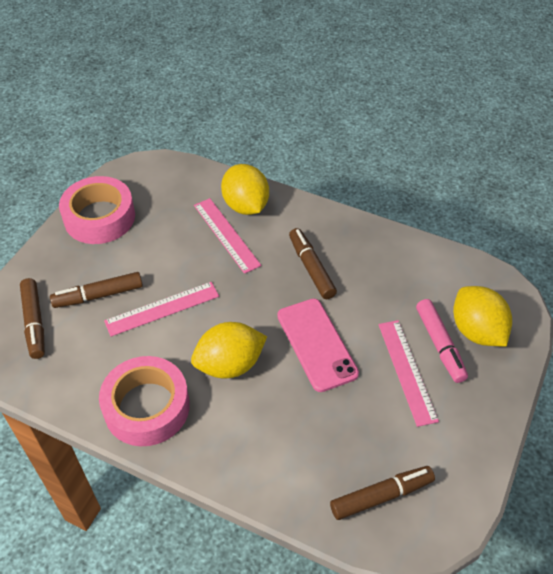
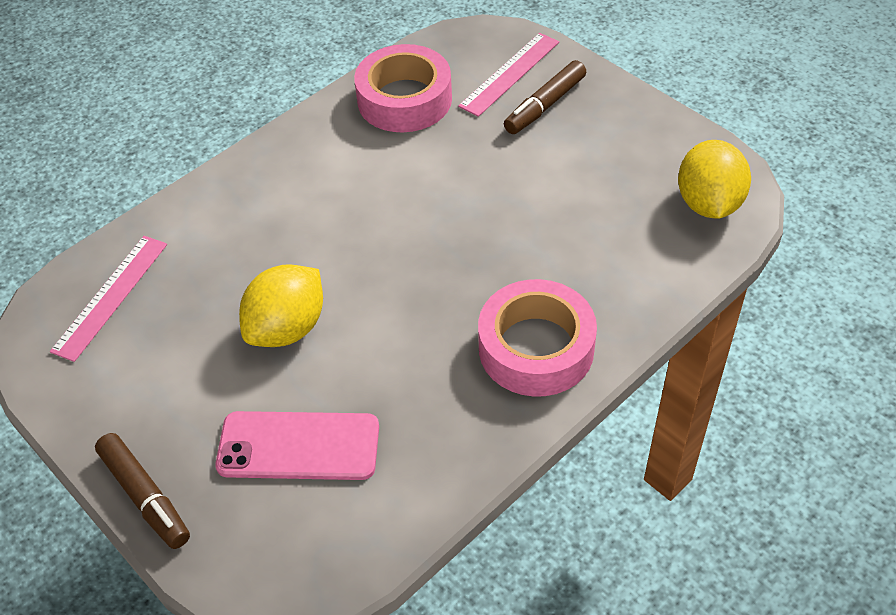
brown marker: [20,278,45,359] [50,272,143,308] [289,228,337,299] [330,466,435,520] = 4 -> [95,433,190,549] [504,60,586,134] = 2
pink marker: [416,299,468,383] = 1 -> none = 0
pink ruler: [104,282,219,336] [194,198,262,274] [378,320,439,427] = 3 -> [50,236,167,362] [458,33,559,117] = 2
yellow lemon: [191,322,267,378] [221,164,269,215] [453,286,512,346] = 3 -> [239,264,323,347] [678,140,751,219] = 2

